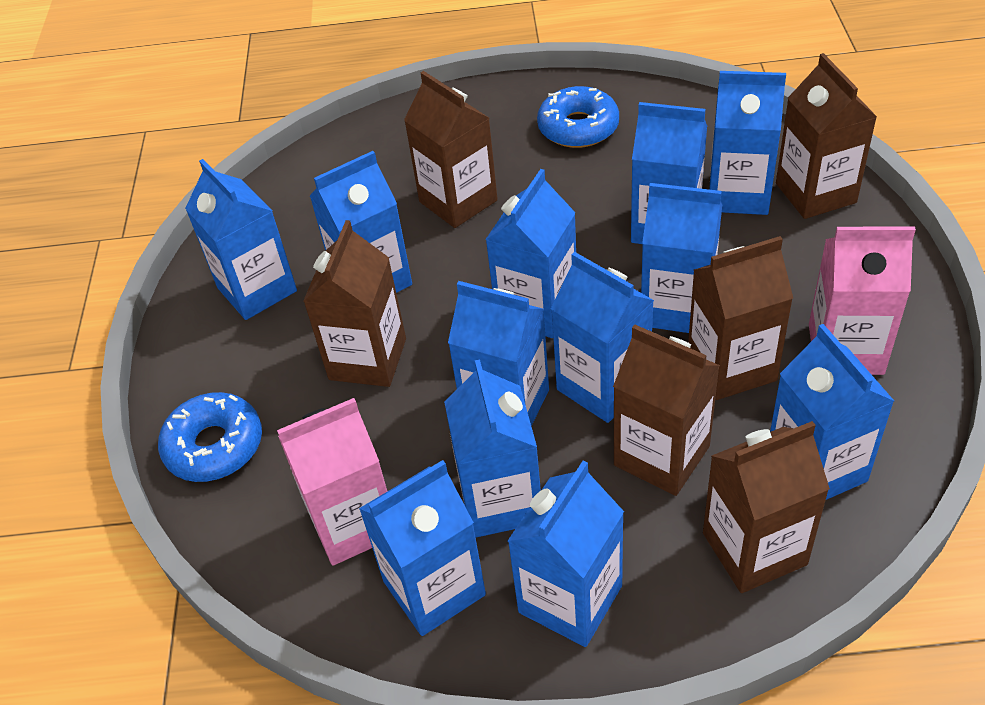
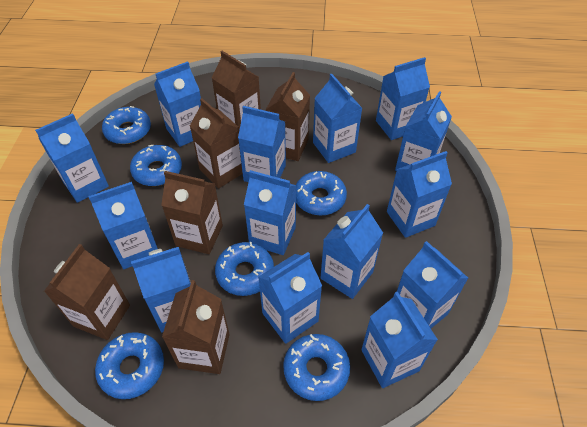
blue carton: [185,159,297,320] [310,151,412,293] [359,460,486,636] [444,359,541,537] [448,281,549,426] [485,169,576,338] [508,461,624,647] [551,252,654,423] [631,102,707,244] [641,183,722,333] [709,71,786,215] [770,324,894,500] = 12 -> [35,113,109,203] [88,182,158,269] [131,247,191,333] [154,61,201,147] [238,106,286,182] [244,170,296,255] [258,252,322,344] [313,74,363,163] [321,204,383,299] [361,291,438,388] [376,57,430,140] [387,151,452,238] [395,91,452,171] [397,241,468,328] = 14
blue donut: [158,392,262,482] [537,86,619,148] = 2 -> [95,332,164,399] [102,106,151,144] [130,145,182,186] [215,242,274,296] [283,334,350,401] [296,171,347,215] = 6
pink carton: [277,398,387,566] [809,226,916,375] = 2 -> none = 0

